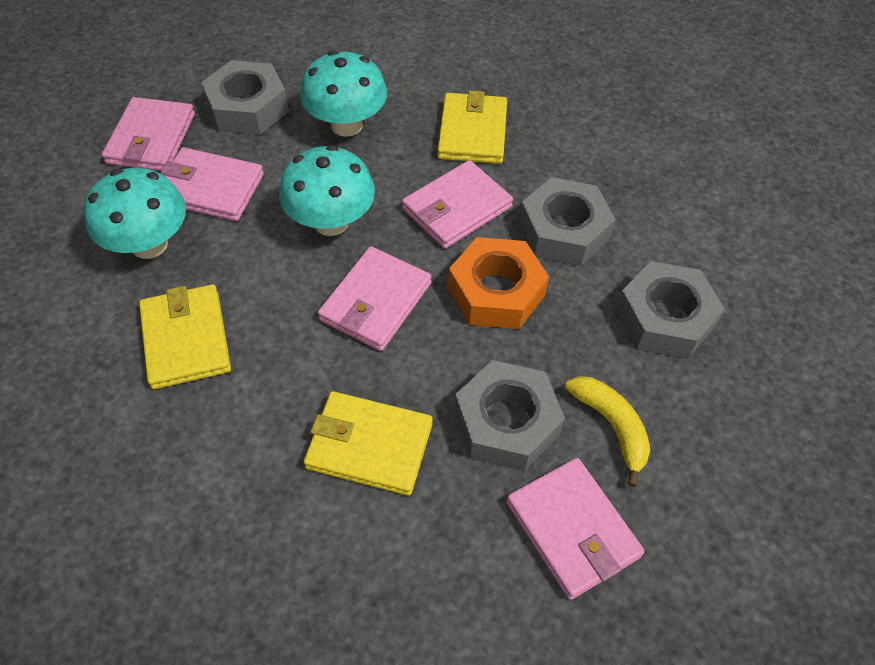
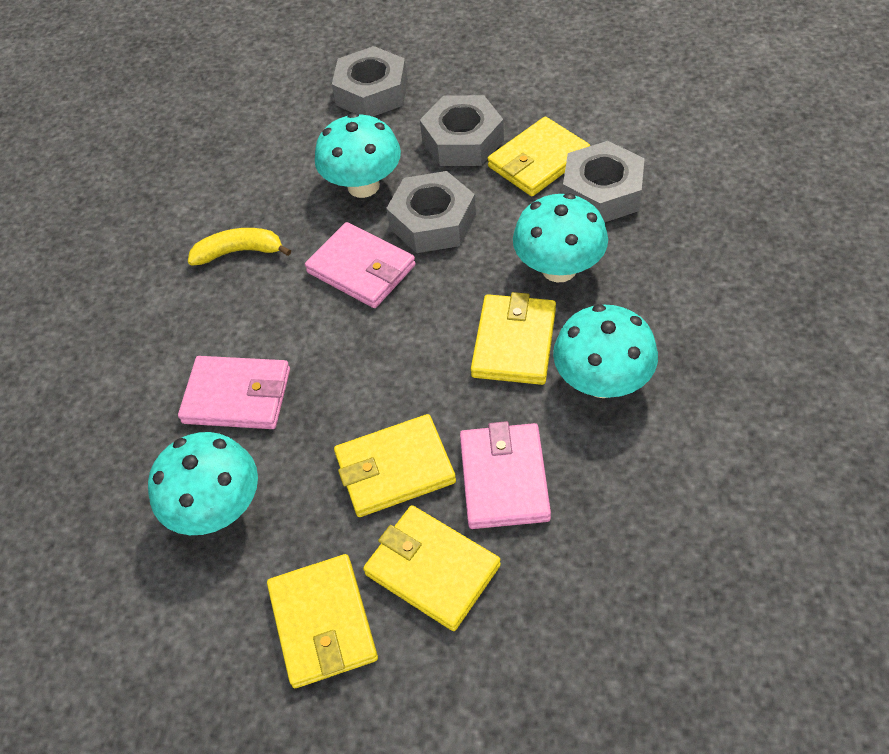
orange nut: [448,237,549,329] = 1 -> none = 0
pink wallet: [102,97,195,171] [160,147,264,221] [318,246,431,351] [402,160,513,249] [506,458,645,600] = 5 -> [178,356,290,429] [305,222,416,308] [460,421,551,529] = 3
turquoise mushroom: [84,168,186,259] [279,145,375,236] [300,50,387,137] = 3 -> [148,432,258,535] [315,113,401,198] [513,193,608,282] [553,304,658,398] = 4
yellow wallet: [139,285,231,389] [304,391,433,496] [437,90,507,164] = 3 -> [267,554,378,688] [334,414,456,517] [363,505,501,631] [471,292,556,385] [487,116,590,196] = 5

